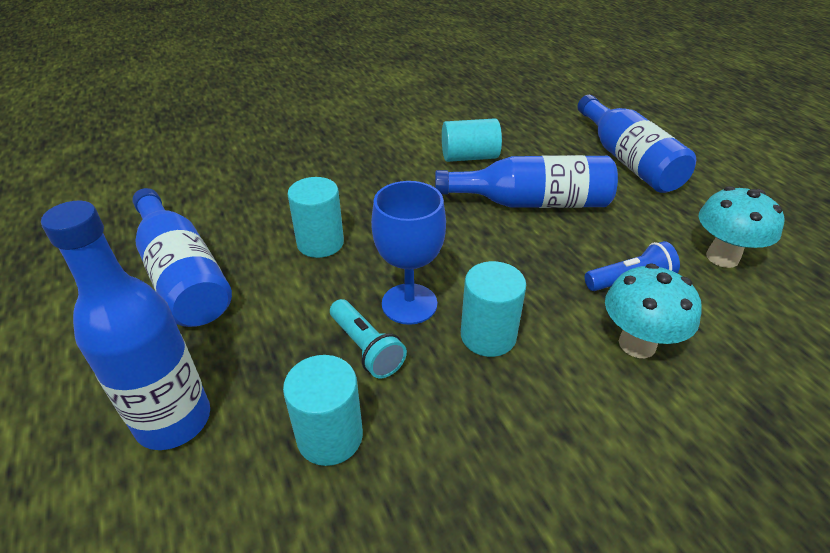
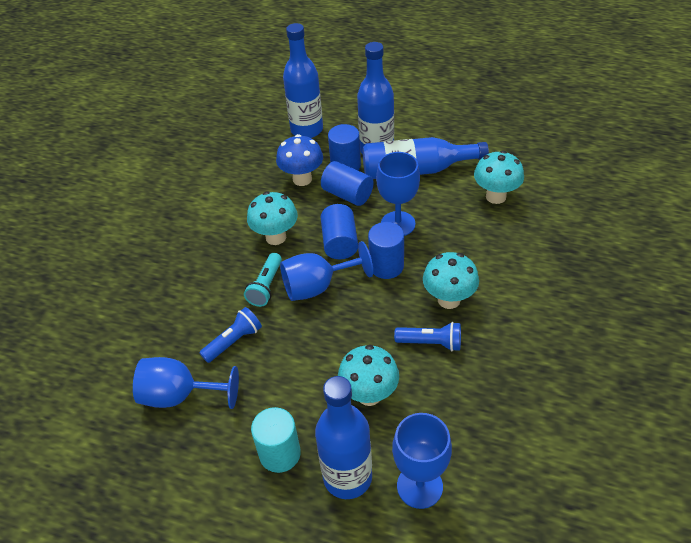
blue cylinder: none = 0 -> [321,161,374,206] [321,204,358,259] [328,124,361,170] [368,222,404,279] = 4
blue flashlight: [585,241,680,291] = 1 -> [199,307,262,363] [394,322,461,351] = 2
blue goblet: [371,181,446,325] = 1 -> [133,357,239,409] [280,241,373,301] [376,152,420,236] [392,413,452,509] = 4
blue mushroom: none = 0 -> [276,134,323,186] = 1
turquoise cylinder: [283,355,363,466] [287,177,344,258] [442,118,502,162] [461,261,526,357] = 4 -> [251,407,301,473] = 1
turquoise mushroom: [605,264,702,358] [699,186,785,268] = 2 -> [247,192,298,245] [338,345,399,406] [423,252,479,309] [474,150,524,204] = 4

